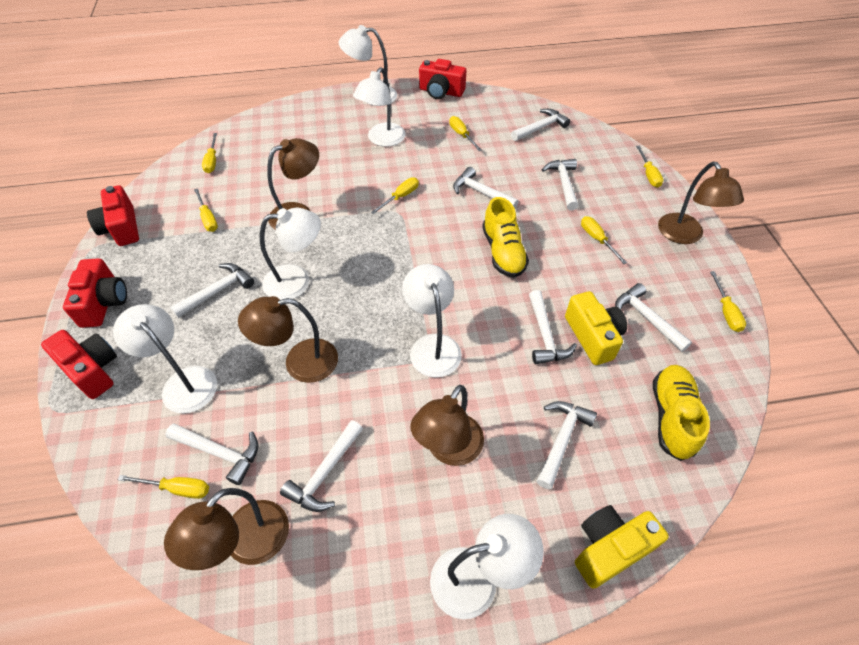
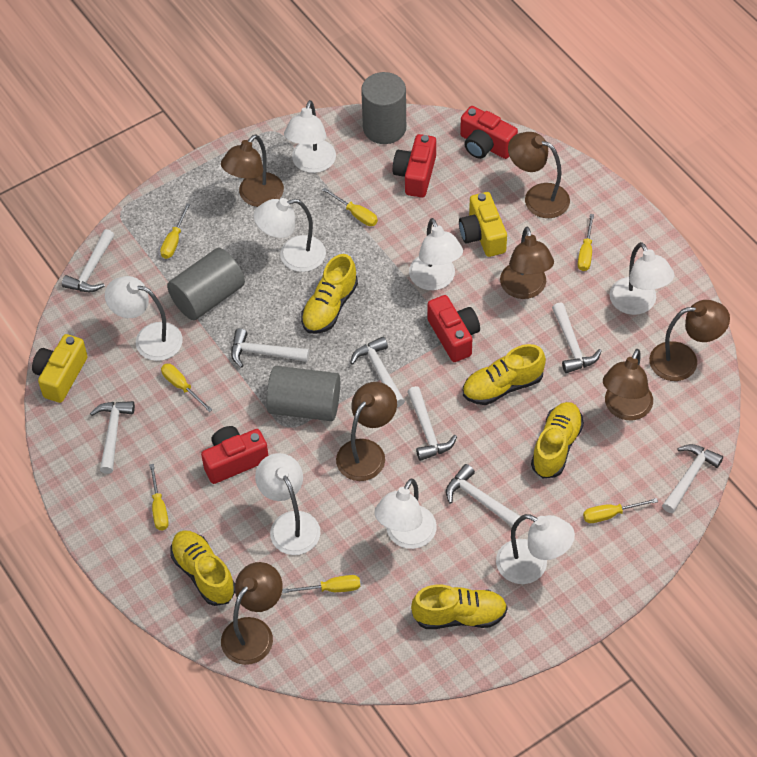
brown lamp: [164,488,289,570] [238,296,338,383] [267,138,319,230] [410,385,484,466] [658,162,744,244] = 5 -> [221,134,284,207] [221,562,283,665] [336,382,397,481] [500,227,554,299] [508,132,570,218] [603,349,653,420] [649,300,730,381] = 7
grey cylinder: none = 0 -> [167,248,245,320] [266,366,340,421] [361,72,406,144] = 3
white hammer: [165,423,258,485] [170,263,254,318] [280,420,363,512] [453,167,519,208] [511,109,570,141] [529,290,577,364] [537,401,597,489] [542,159,578,210] [615,283,692,352] = 9 -> [62,229,114,292] [90,401,135,474] [231,328,309,368] [350,337,405,407] [407,386,457,461] [446,464,521,526] [552,302,602,373] [662,444,723,513] = 8
white lamp: [113,304,217,413] [260,207,321,300] [339,25,397,106] [353,67,406,147] [402,264,462,377] [430,514,544,619] = 6 -> [105,276,183,361] [254,198,326,272] [255,453,320,555] [284,100,336,173] [374,479,437,549] [409,218,463,290] [496,514,575,584] [610,242,674,315] = 8
yellow screwdriver: [118,475,209,499] [194,188,218,232] [202,133,217,173] [371,177,419,214] [449,116,482,151] [581,216,627,264] [636,146,663,188] [710,271,746,332] = 8 -> [149,464,169,530] [160,203,190,259] [161,364,213,412] [282,575,360,593] [322,187,378,226] [578,214,594,271] [583,498,658,523] = 7
yellow shoe: [482,197,529,278] [653,365,710,461] = 2 -> [170,531,235,606] [301,254,358,334] [411,585,508,629] [463,344,546,405] [531,402,584,479] = 5

